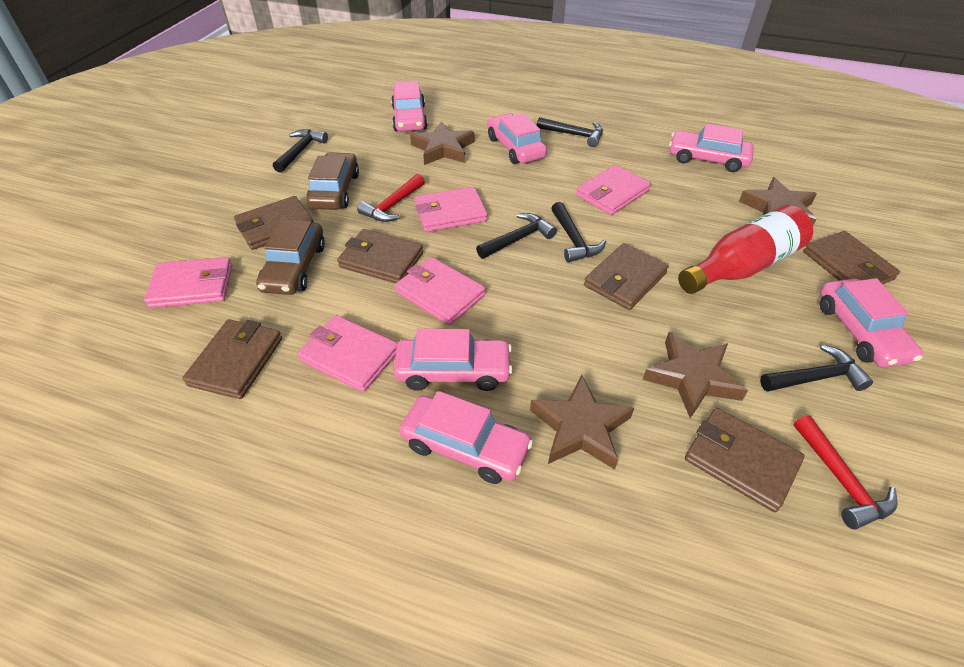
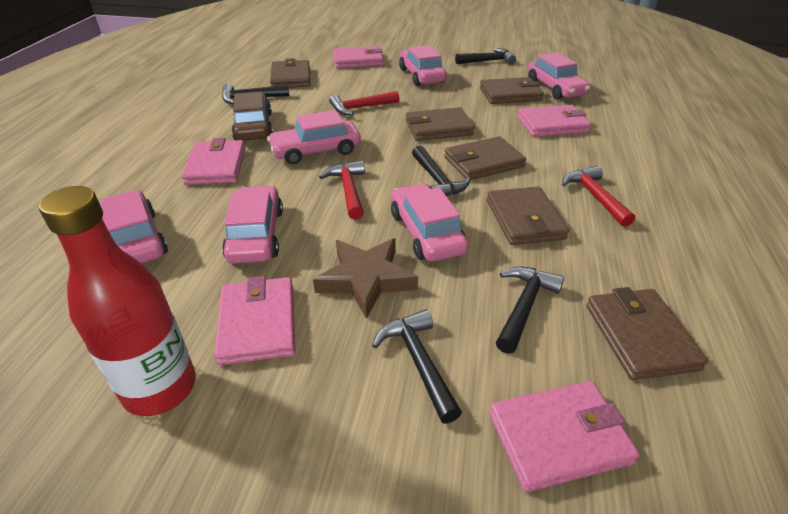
brown car: [256,219,325,295] [306,152,359,210] = 2 -> [231,92,273,141] = 1
brown star: [410,121,474,165] [530,375,634,469] [643,332,748,418] [739,177,817,225] = 4 -> [313,238,418,319] = 1
red hammer: [357,174,425,222] [793,415,898,529] = 2 -> [319,160,365,220] [329,91,399,115] [562,166,635,227] = 3

